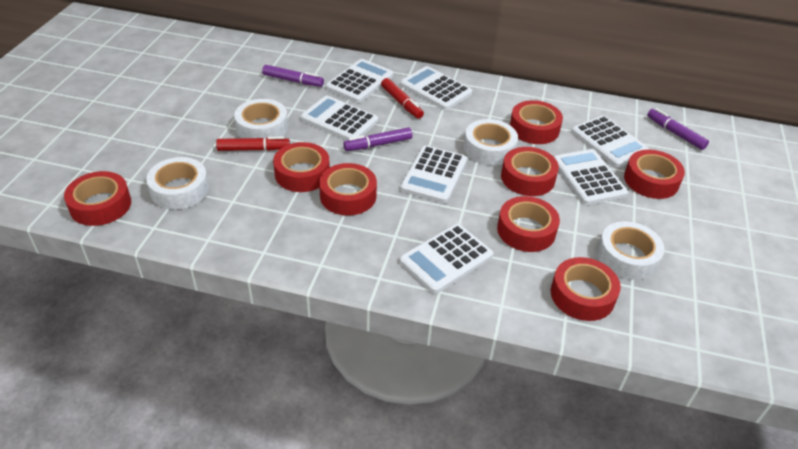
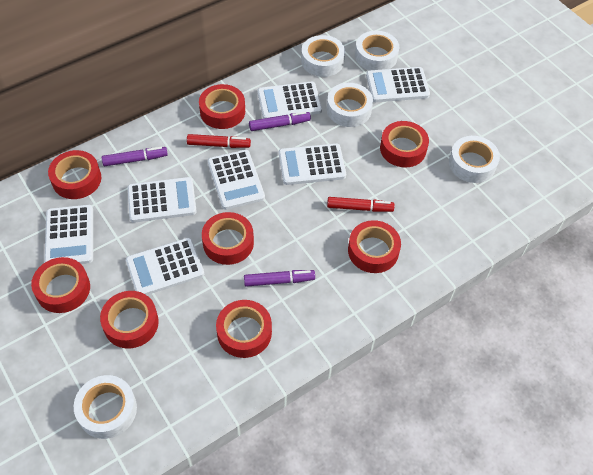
white tape: [146,157,209,210] [234,99,288,139] [464,119,518,165] [597,221,665,280] = 4 -> [74,375,137,439] [301,35,345,77] [327,83,373,127] [355,31,399,71] [449,136,500,183] = 5

